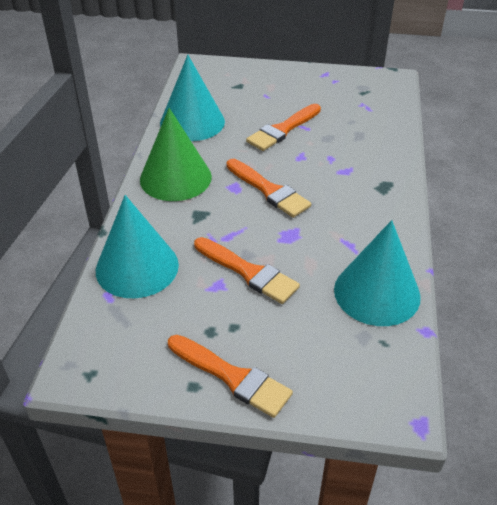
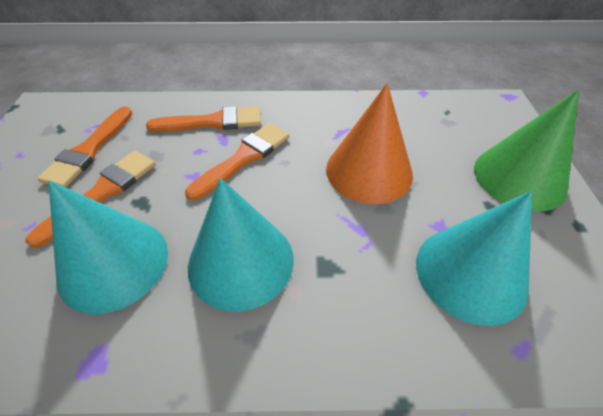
orange cone: none = 0 -> [326,83,413,204] = 1

